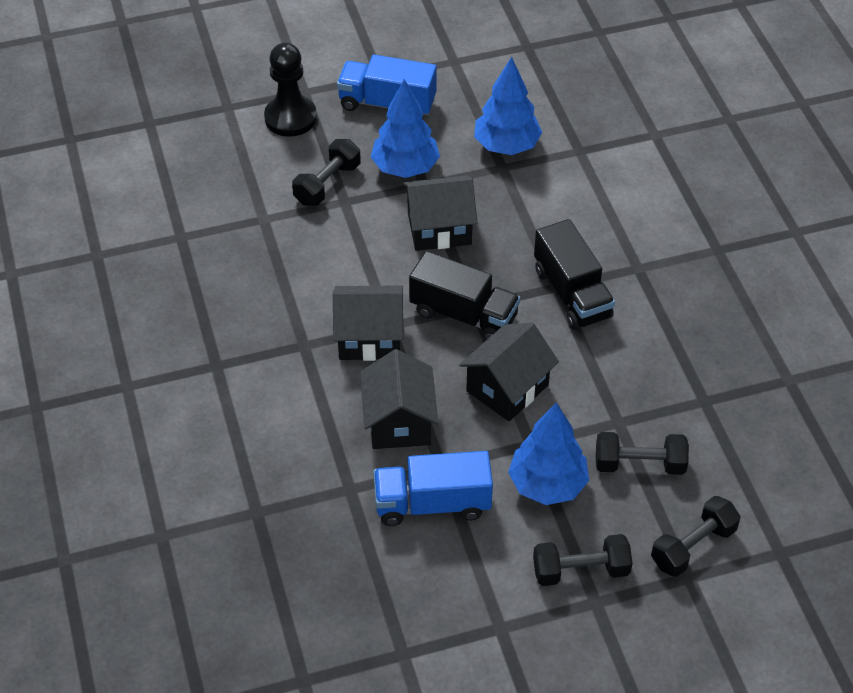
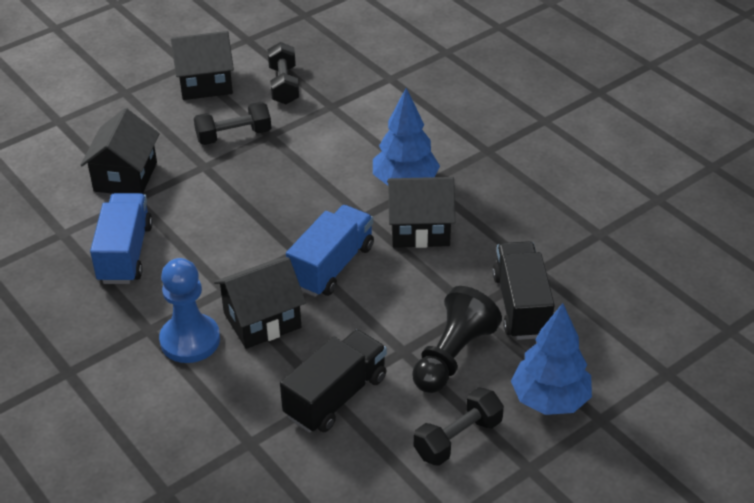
black dumbbell: [292,139,361,206] [533,534,633,586] [596,432,689,475] [651,496,741,577] = 4 -> [194,102,271,145] [268,42,299,104] [414,387,504,466] = 3
blue pawn: none = 0 -> [159,258,220,363] = 1
blue tree: [371,79,440,178] [474,57,543,155] [508,403,589,505] = 3 -> [373,88,440,185] [511,303,592,415] = 2

